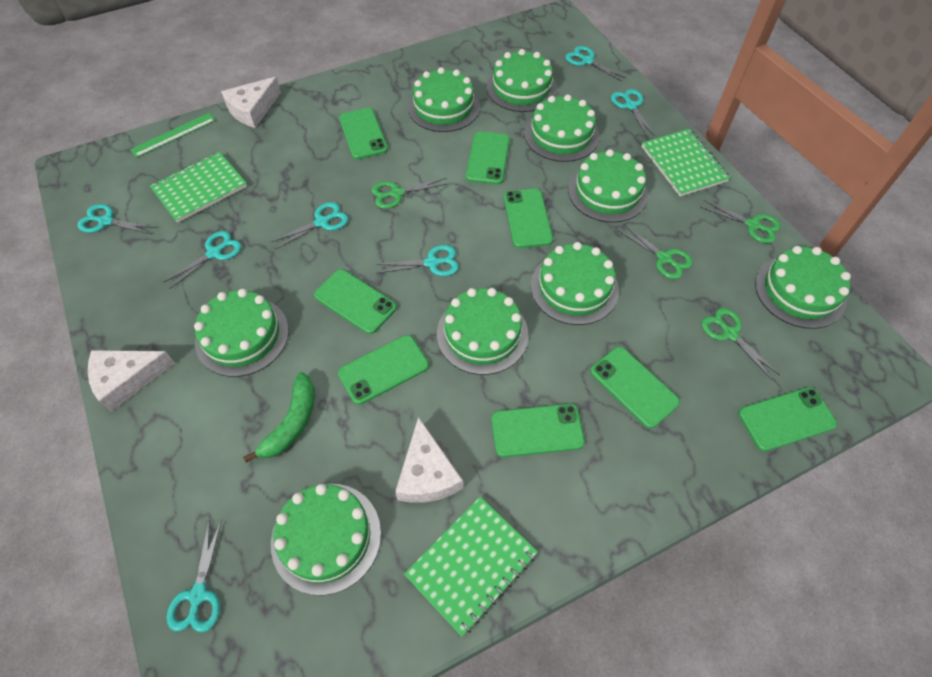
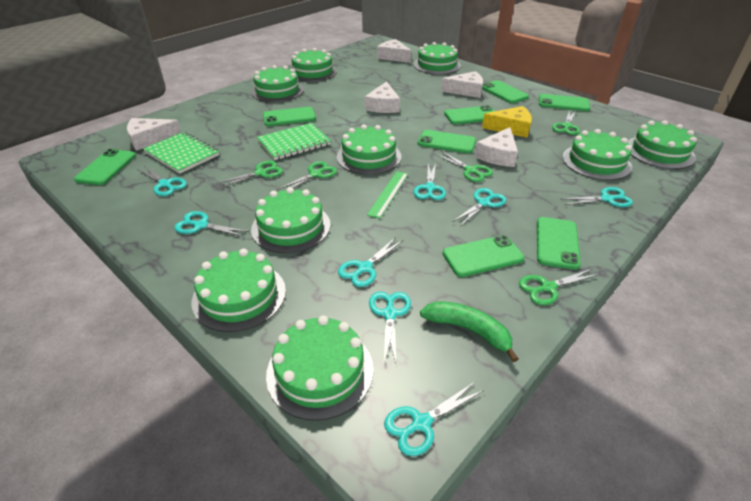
green notebook: [150,151,247,223] [404,497,538,637] [642,129,730,197] = 3 -> [143,132,219,174] [257,123,331,160] = 2
green scissors: [371,178,447,209] [617,224,693,279] [700,200,781,243] [702,308,780,380] = 4 -> [216,161,283,188] [277,161,337,190] [436,151,493,182] [519,268,600,305] [552,111,580,135] = 5
turquoise scissors: [77,204,157,234] [163,231,241,289] [166,520,222,633] [271,202,348,250] [375,245,459,276] [566,46,626,82] [611,89,655,137] = 7 -> [137,165,187,196] [174,211,250,237] [338,237,403,287] [369,292,411,364] [384,382,484,456] [413,163,446,200] [453,188,506,226] [563,187,633,207] = 8
white cheese: [88,350,175,412] [221,77,281,128] [395,417,463,503] = 3 -> [127,118,181,151] [365,81,400,113] [377,39,412,63] [441,71,483,98] [475,127,518,167] = 5
yellow cheese: none = 0 -> [482,106,532,138] = 1

